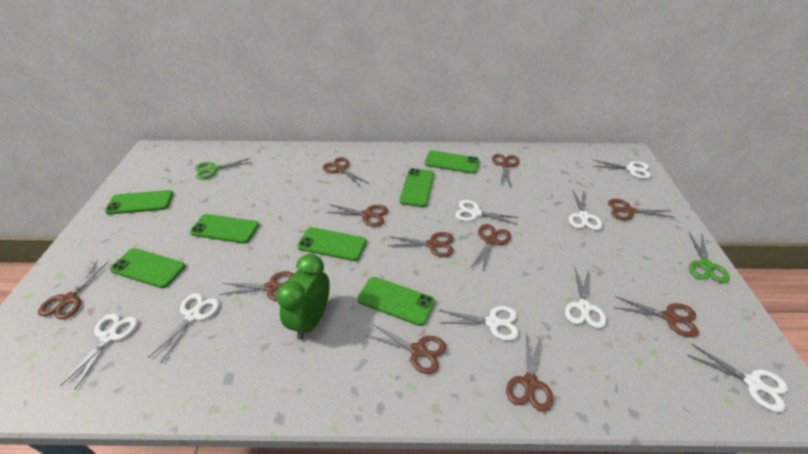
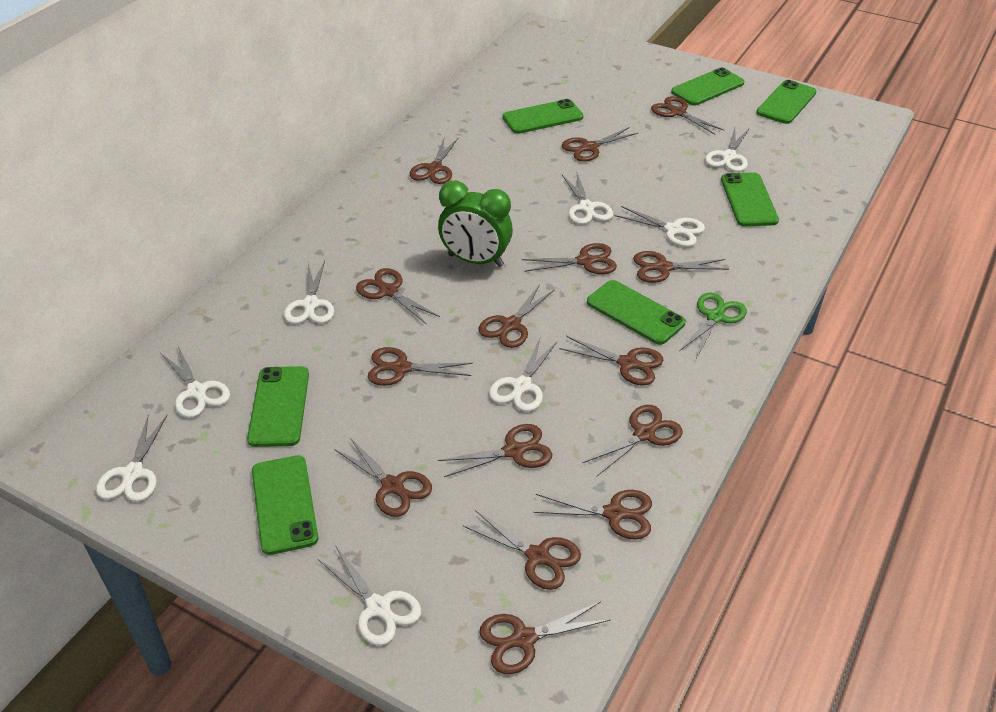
brown scissors: [38,260,109,320] [219,271,293,301] [323,157,368,187] [326,204,388,227] [365,323,446,374] [388,232,454,257] [471,224,511,273] [492,154,520,188] [506,331,553,412] [608,199,675,220] [614,296,699,337] = 11 -> [334,437,432,517] [356,268,440,325] [368,347,473,386] [410,138,458,184] [438,424,552,477] [463,510,581,590] [478,284,555,348] [479,601,610,674] [522,243,617,274] [533,490,652,540] [559,336,663,386] [562,127,639,162] [583,405,683,476] [633,251,729,283] [651,96,724,135] = 15
green scissors: [195,158,252,179] [689,232,730,283] = 2 -> [679,292,747,359] = 1

